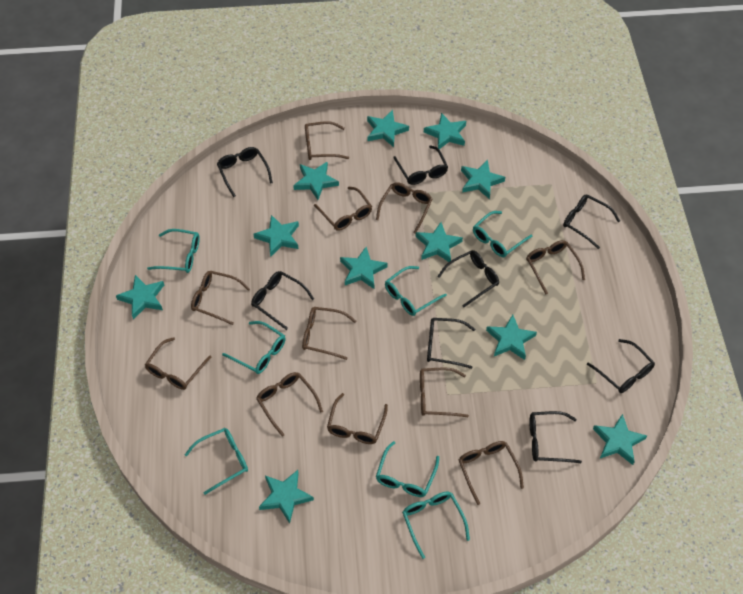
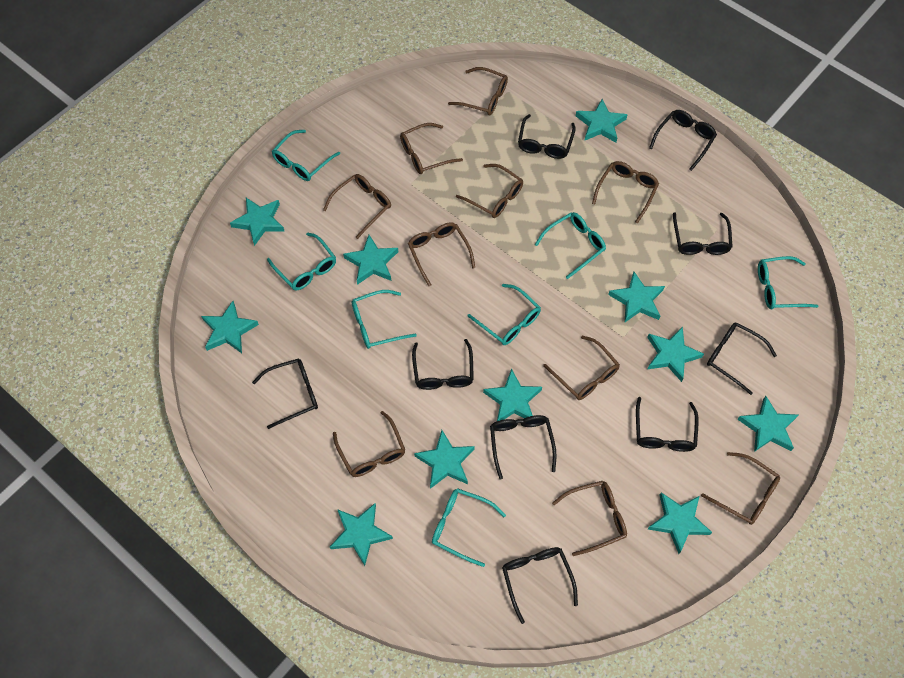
black glasses: [217,147,273,197] [251,271,314,330] [393,145,448,185] [427,318,475,369] [437,250,499,308] [529,411,582,463] [563,194,620,249] [587,339,655,393] = 8 -> [252,358,318,429] [412,339,474,390] [490,415,557,480] [502,547,578,624] [518,114,576,159] [636,397,699,452] [649,110,717,171] [673,212,733,255] [707,322,777,395] = 9
brown glasses: [145,337,211,390] [191,271,250,325] [256,372,323,437] [302,307,356,360] [305,121,349,160] [314,187,372,231] [327,393,388,444] [376,182,432,234] [420,367,469,417] [459,441,524,505] [526,240,585,294] = 11 -> [323,174,391,239] [333,411,405,477] [400,123,463,174] [408,222,475,286] [448,67,508,116] [456,164,523,218] [543,336,620,400] [552,481,627,556] [592,161,659,224] [701,452,780,525] = 10

